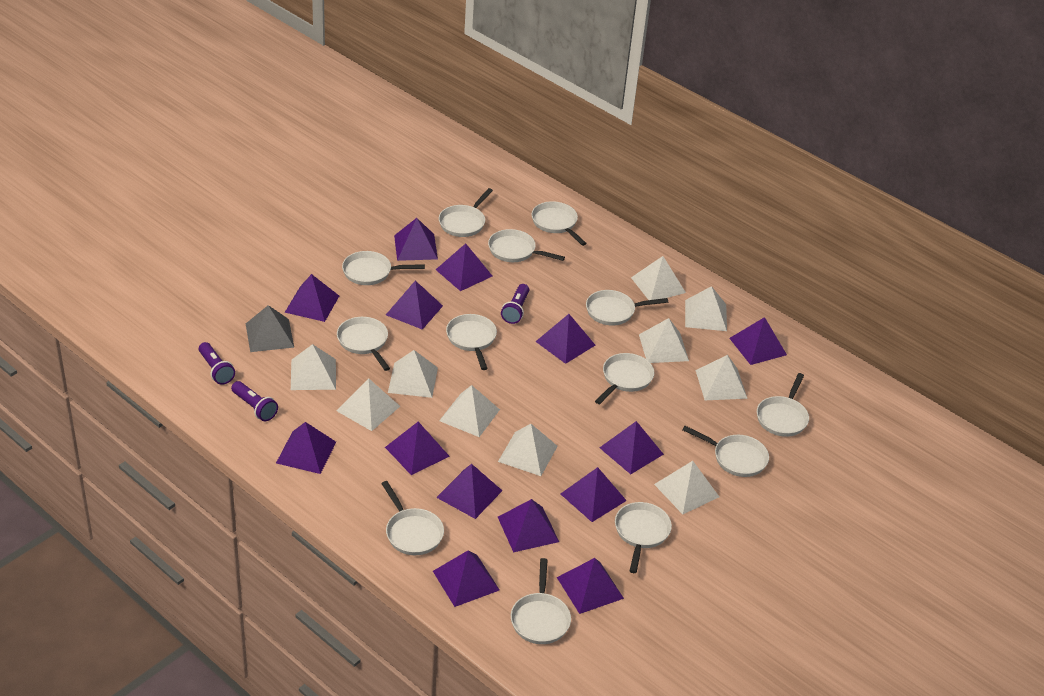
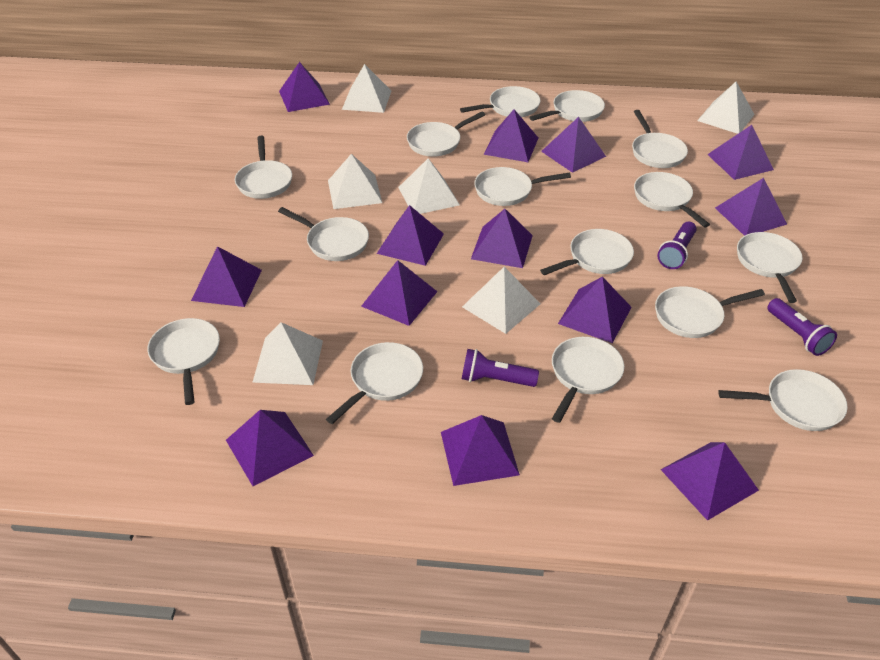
grey pyramid: [246,305,294,352] = 1 -> none = 0
purple pyramid: [276,422,336,474] [285,274,339,322] [385,422,449,475] [386,281,443,330] [394,218,438,261] [433,550,499,607] [436,243,492,291] [436,464,502,519] [498,499,559,552] [535,314,595,364] [557,558,624,614] [561,467,627,522] [599,421,664,474] [729,317,787,365] = 14 -> [191,246,262,307] [226,410,314,486] [279,62,330,112] [361,260,437,326] [377,205,444,266] [441,415,520,486] [471,209,533,268] [483,109,538,162] [541,117,606,173] [558,276,632,343] [661,442,759,521] [707,125,774,180] [715,178,787,236] = 13
white pan: [337,317,390,371] [342,251,425,285] [381,481,444,555] [439,188,493,237] [446,314,497,370] [488,229,565,262] [511,558,571,644] [531,201,587,246] [586,290,668,325] [595,353,654,404] [615,502,672,573] [682,426,769,477] [757,373,809,437] = 13 -> [147,318,220,405] [235,136,292,199] [278,207,369,261] [326,342,423,424] [407,112,485,157] [460,86,541,117] [474,167,571,206] [529,90,605,122] [540,229,634,275] [552,337,624,423] [632,110,688,168] [634,172,710,227] [655,286,765,338] [718,369,848,431] [737,232,802,303] = 15
white pyramid: [291,344,336,390] [337,378,400,431] [388,350,438,398] [439,385,500,437] [498,424,557,476] [631,256,686,300] [639,318,689,363] [654,461,719,514] [685,286,727,331] [695,355,748,400] = 10 -> [252,322,323,385] [328,154,382,209] [342,64,391,113] [398,158,460,214] [462,267,541,334] [697,82,755,134] = 6

